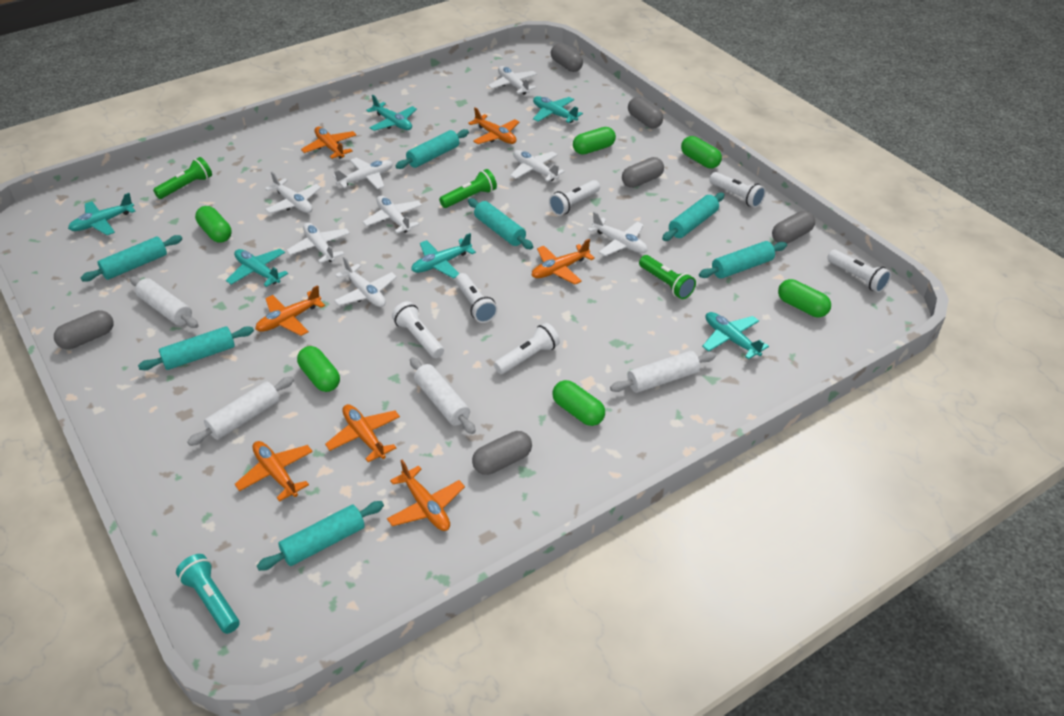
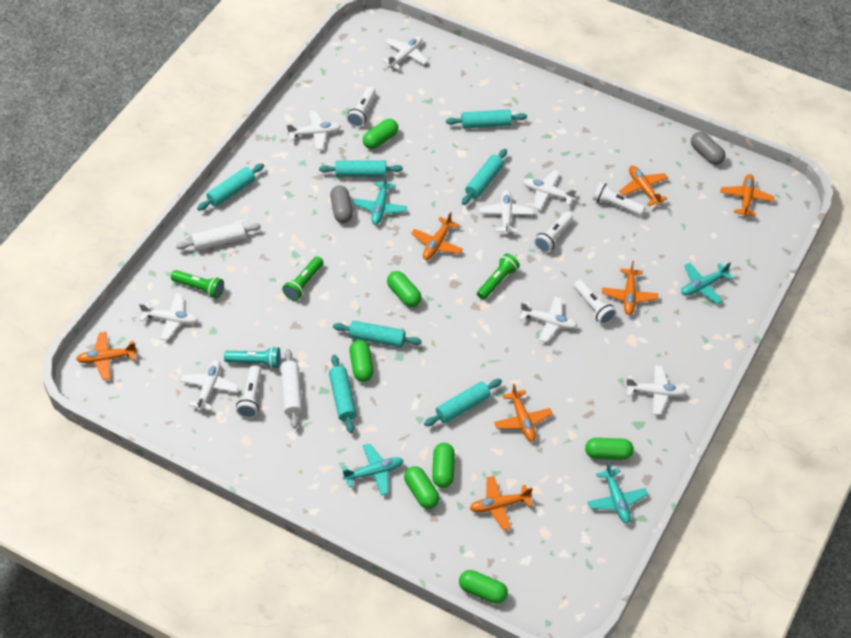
green capsule: [195,206,232,243] [297,346,340,392] [553,380,605,426] [573,127,616,155] [681,136,722,168] [778,279,831,317] = 6 -> [350,340,374,382] [363,119,398,149] [387,271,422,307] [404,466,439,509] [432,443,455,488] [459,570,508,604] [585,438,634,460] = 7
grey capsule: [54,310,114,349] [472,431,532,475] [551,43,583,72] [622,157,664,188] [628,97,663,128] [772,211,815,244] = 6 -> [330,185,353,223] [691,132,726,165] = 2
turquoise plane: [68,193,136,235] [226,248,288,287] [366,95,417,131] [411,233,476,279] [533,96,583,123] [702,312,769,360] = 6 -> [342,443,404,496] [353,174,407,225] [588,462,648,524] [681,262,733,304] = 4
white flashlight: [392,301,444,358] [455,273,498,323] [494,323,560,374] [549,180,600,216] [709,172,766,208] [827,250,891,293] = 6 -> [236,365,261,418] [347,86,376,127] [534,212,573,253] [574,280,616,325] [593,182,645,216] = 5
white rolling pin: [130,276,199,328] [187,376,294,446] [410,357,476,434] [610,351,716,393] = 4 -> [176,222,261,251] [280,349,303,429] = 2

